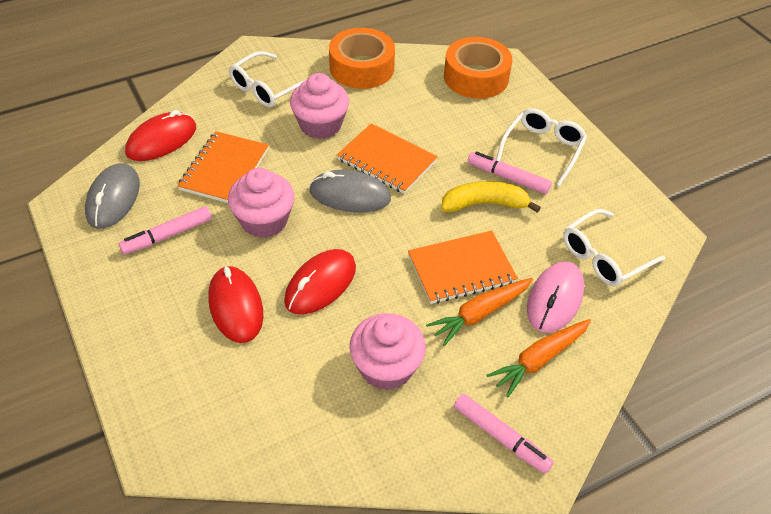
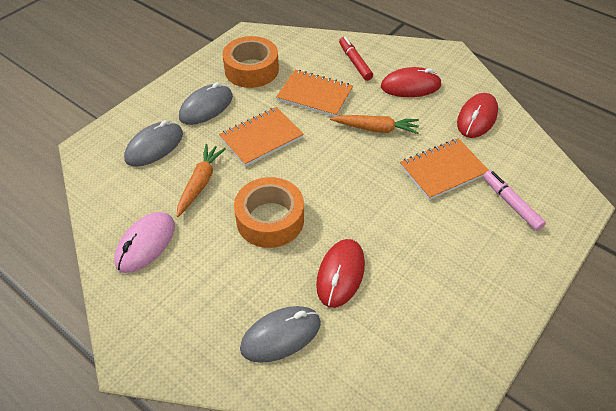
grey mouse: [85,163,140,229] [309,170,391,212] = 2 -> [124,120,183,167] [179,82,233,125] [240,306,321,363] = 3
pink cupcake: [228,168,294,238] [290,73,349,139] [349,313,426,390] = 3 -> none = 0
pink marker: [119,206,212,255] [454,394,554,474] [468,152,552,194] = 3 -> [483,170,546,231] = 1
red marker: none = 0 -> [339,37,373,81] = 1
white glasses: [229,51,305,107] [496,108,587,186] [563,209,665,287] = 3 -> none = 0
yellow banana: [441,181,541,213] = 1 -> none = 0

